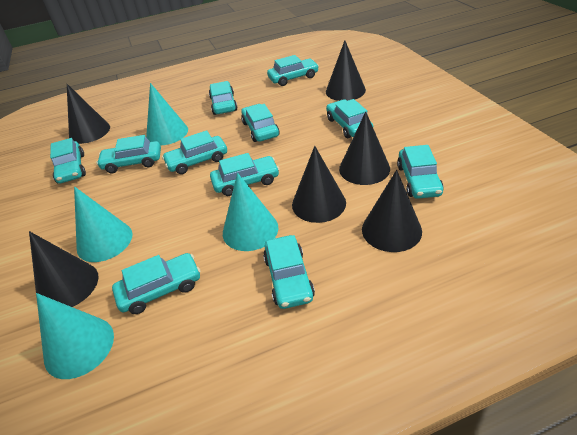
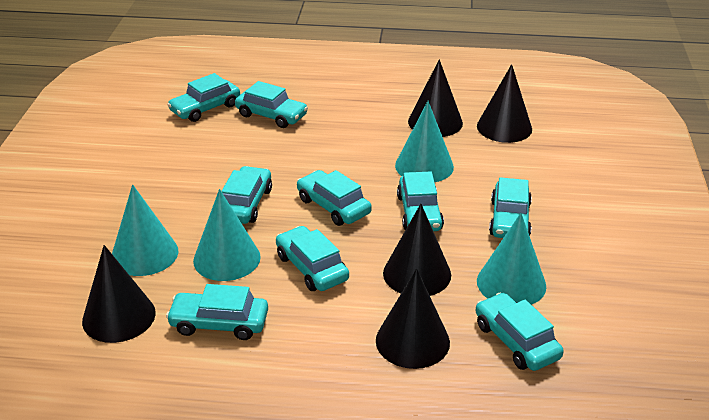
black cone: [29,231,98,307] [67,84,110,144] [292,146,346,223] [326,40,366,101] [339,111,390,185] [362,170,422,252] = 6 -> [82,245,156,343] [376,268,450,369] [383,204,451,296] [408,59,463,137] [477,64,532,143] = 5
turquoise car: [50,138,86,184] [96,135,161,173] [112,253,200,314] [162,130,227,174] [209,81,238,115] [210,153,280,196] [241,104,280,142] [263,235,315,309] [267,55,319,86] [326,99,373,138] [397,145,444,199] = 11 -> [166,284,268,340] [167,73,240,122] [221,166,272,224] [235,81,308,128] [276,226,349,291] [297,170,372,226] [397,172,444,231] [476,293,564,371] [489,177,532,238] = 9

